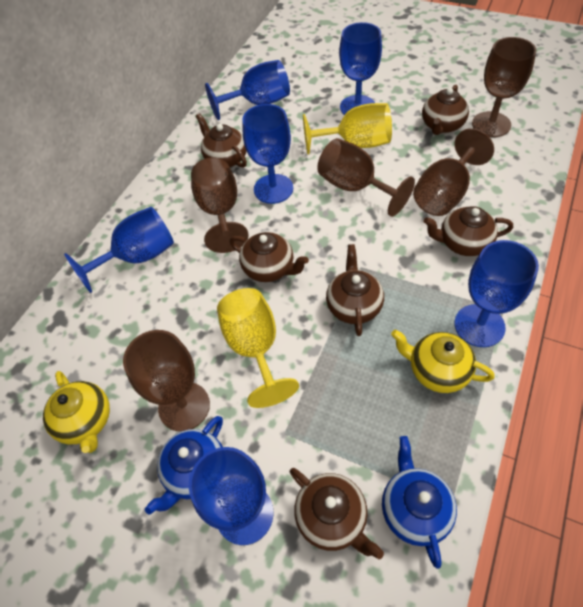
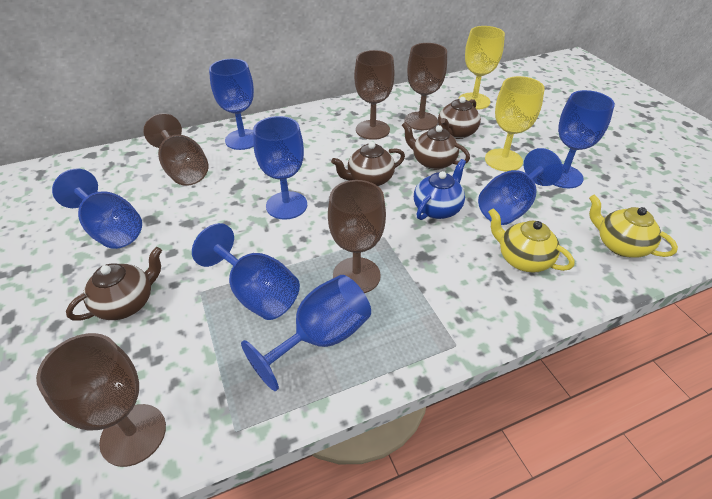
blue goblet: [64,207,174,293] [189,447,273,545] [205,60,290,120] [242,104,293,204] [339,22,382,115] [454,240,539,347] = 6 -> [52,169,142,249] [192,223,300,320] [209,59,254,150] [241,275,371,391] [253,116,307,220] [478,148,563,225] [553,90,615,188] = 7
blue teapot: [145,416,223,514] [382,436,457,569] = 2 -> [414,159,466,220] = 1
brown teapot: [196,113,247,168] [229,232,309,282] [290,468,384,559] [326,244,384,336] [422,85,469,135] [424,206,513,256] = 6 -> [66,247,162,321] [331,142,405,186] [402,122,470,170] [438,97,481,139] = 4

